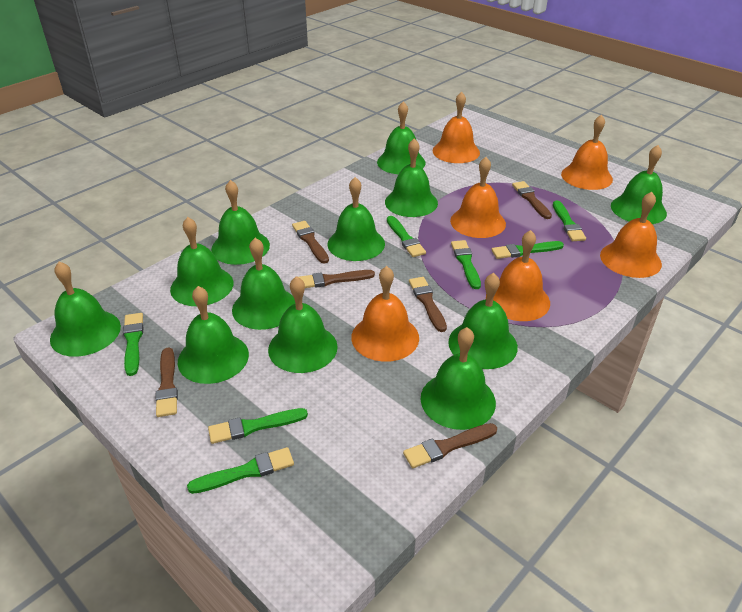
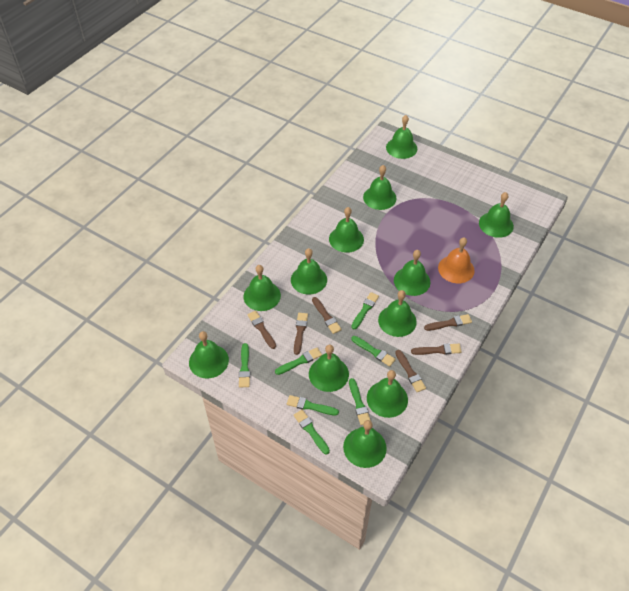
orange bell: [351,266,419,362] [432,92,480,163] [450,157,506,238] [493,230,550,321] [561,114,613,190] [600,192,662,278] = 6 -> [438,237,475,283] = 1

